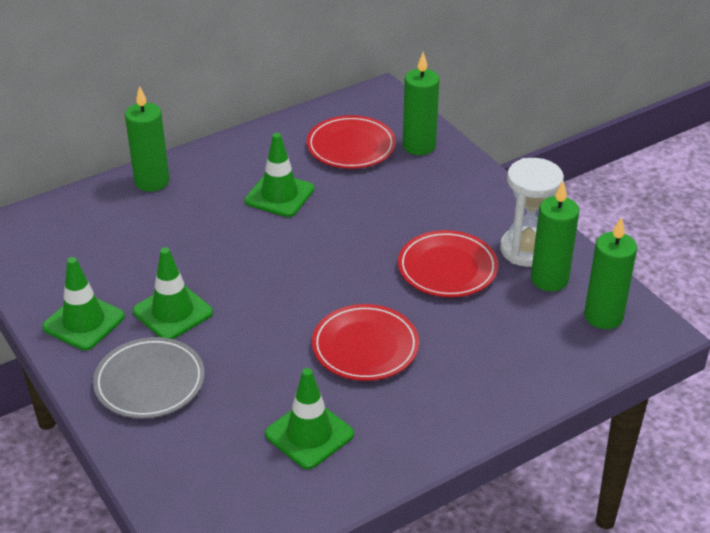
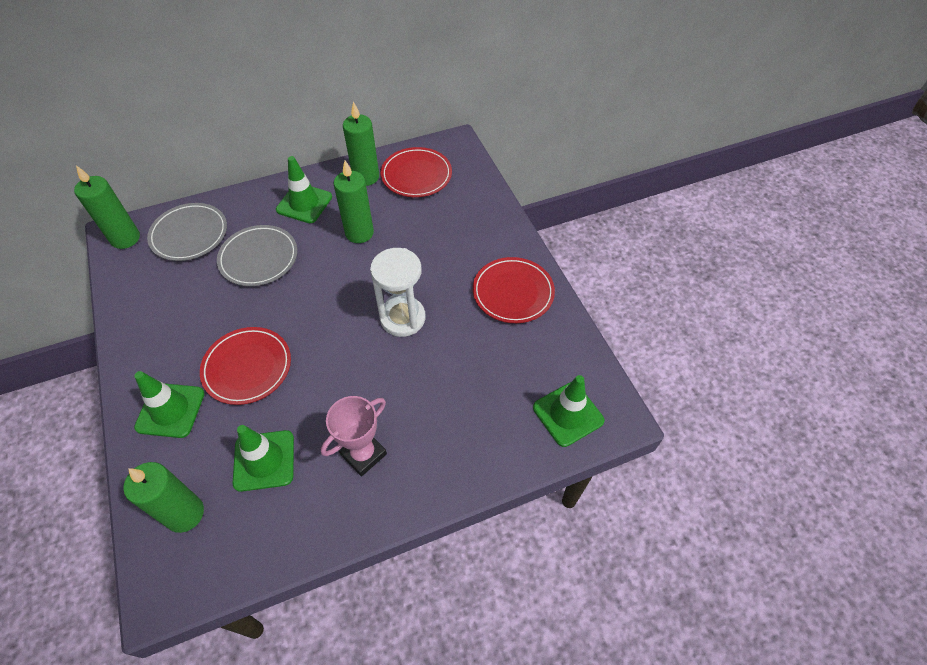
grey plate: [93,337,205,419] = 1 -> [147,203,227,261] [217,225,297,286] = 2
pink trophy: none = 0 -> [321,396,387,476] = 1

